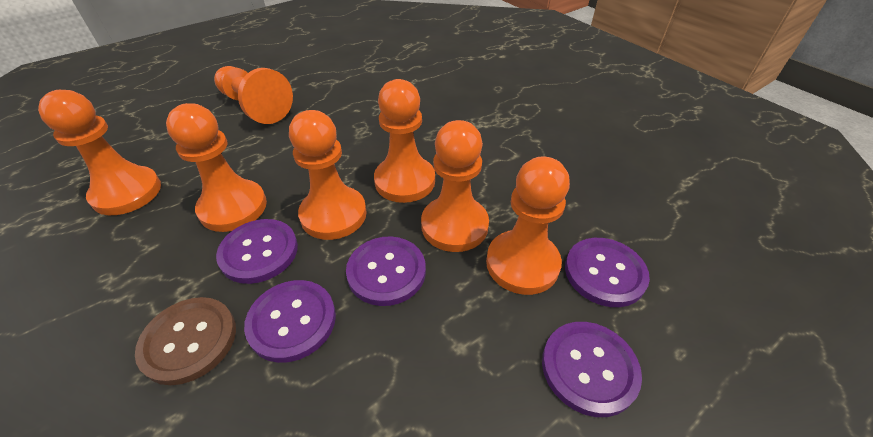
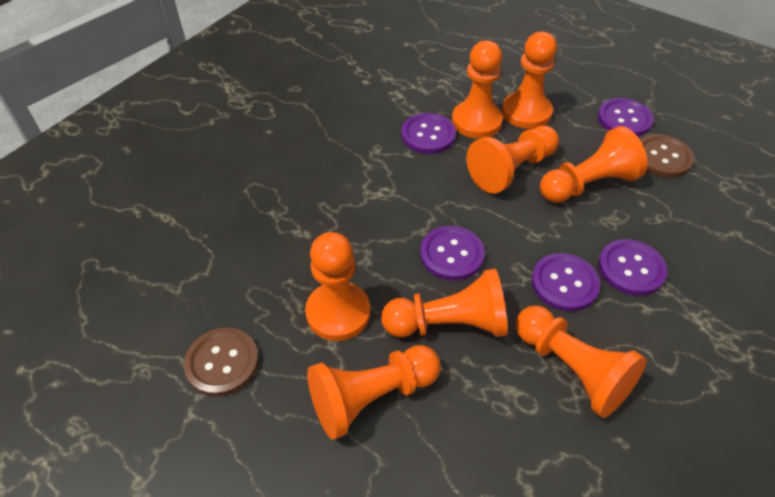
brown button: [135,297,236,385] = 1 -> [184,328,259,397] [640,134,694,178] = 2
orange pawn: [38,90,161,215] [166,103,267,232] [214,66,293,124] [289,110,367,240] [374,79,435,203] [421,120,489,252] [486,157,570,295] = 7 -> [305,232,370,341] [307,345,441,440] [381,269,508,337] [452,40,503,138] [466,126,559,194] [502,32,557,129] [515,306,647,418] [540,126,648,203] = 8

